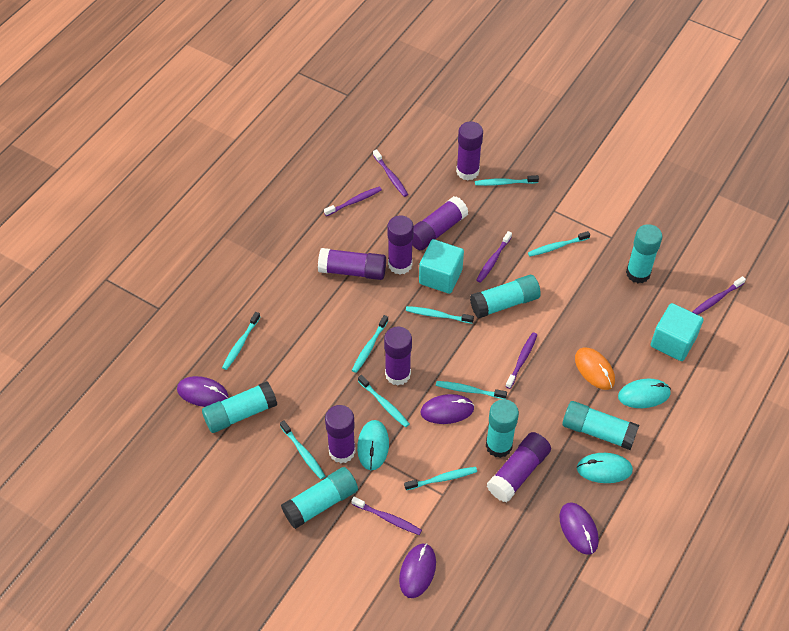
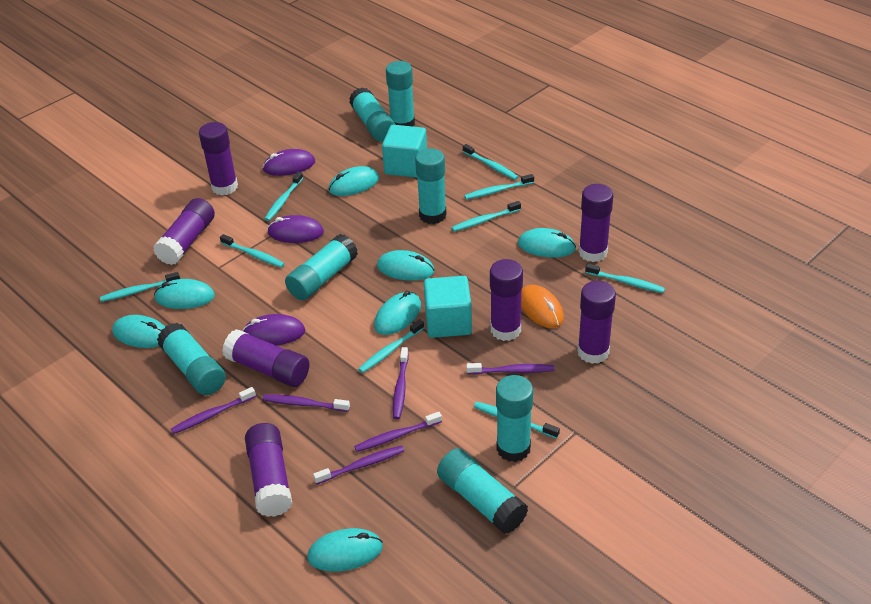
purple mouse: [177,376,228,407] [399,543,436,598] [420,394,474,424] [560,502,599,555] = 4 -> [243,314,305,345] [263,149,315,176] [267,215,324,243] = 3
turquoise glue stick: [202,381,277,433] [281,467,358,529] [470,275,541,318] [486,399,519,458] [562,401,639,450] [626,224,663,283] = 6 -> [157,323,226,395] [285,234,358,300] [349,87,395,142] [386,61,415,126] [415,148,447,224] [437,448,528,534] [496,375,533,462] = 7
turquoise mouse: [357,420,389,470] [577,453,633,483] [618,379,671,408] = 3 -> [112,315,165,348] [154,279,215,309] [307,528,383,571] [328,166,379,196] [374,291,421,335] [377,250,435,281] [518,228,576,257] = 7

